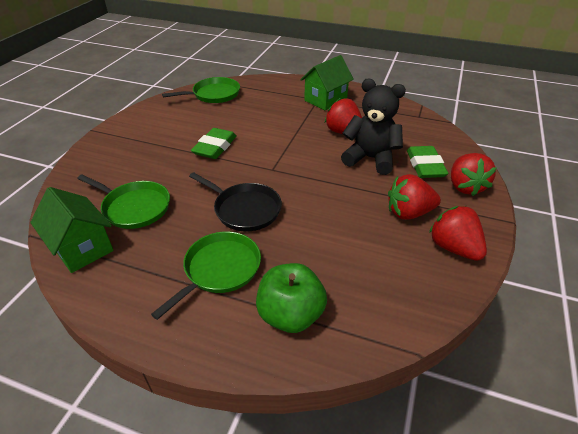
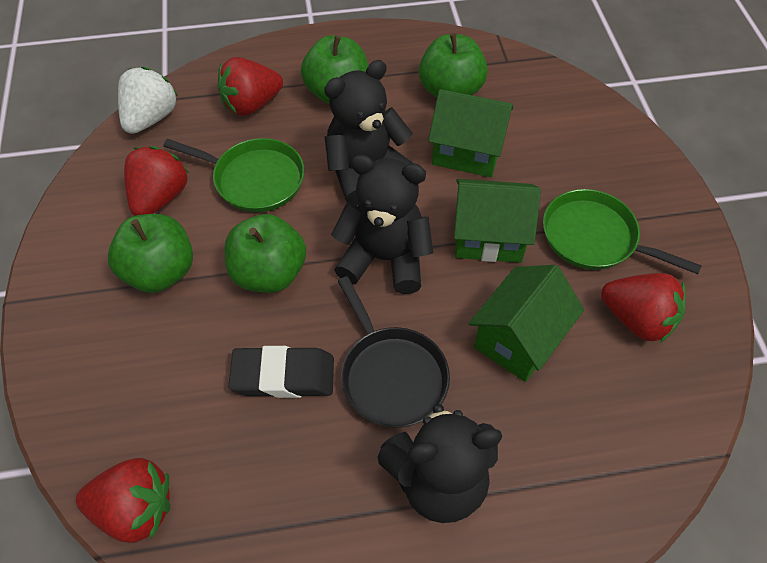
black eraser: none = 0 -> [228,346,334,398] = 1
black teddy bear: [341,79,406,175] = 1 -> [324,60,413,206] [331,155,433,294] [378,404,502,523] = 3
green apple: [256,263,327,333] = 1 -> [108,214,193,293] [224,214,306,293] [301,35,368,104] [419,33,488,97] = 4
green eraser: [191,128,236,159] [407,146,448,178] = 2 -> none = 0
green house: [30,187,114,273] [300,55,354,110] = 2 -> [428,89,513,177] [454,179,541,263] [469,265,584,382] = 3
green pan: [77,174,170,229] [151,232,261,320] [162,77,240,103] = 3 -> [163,138,305,212] [543,189,702,274] = 2
white strawberry: none = 0 -> [118,67,178,134] = 1

